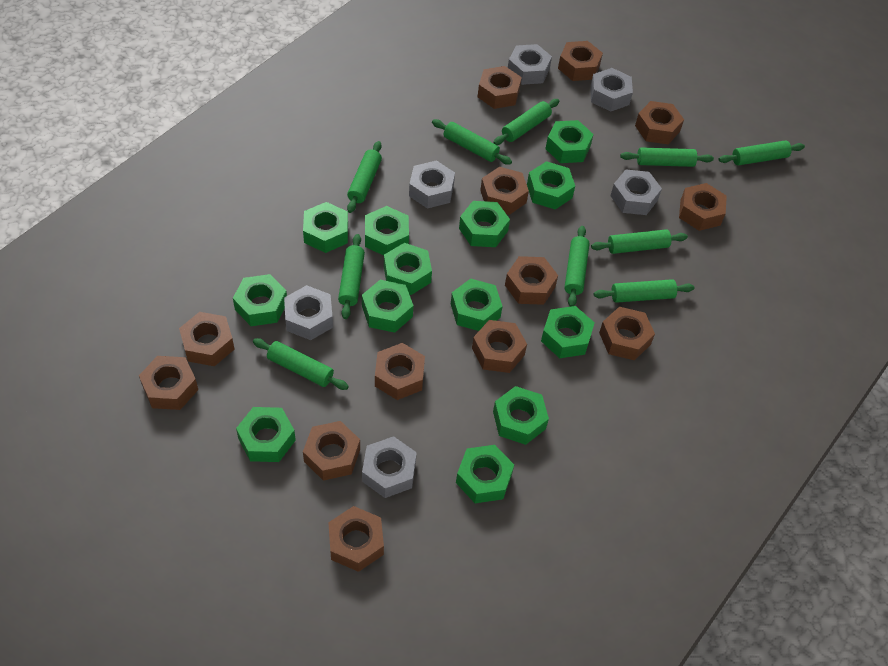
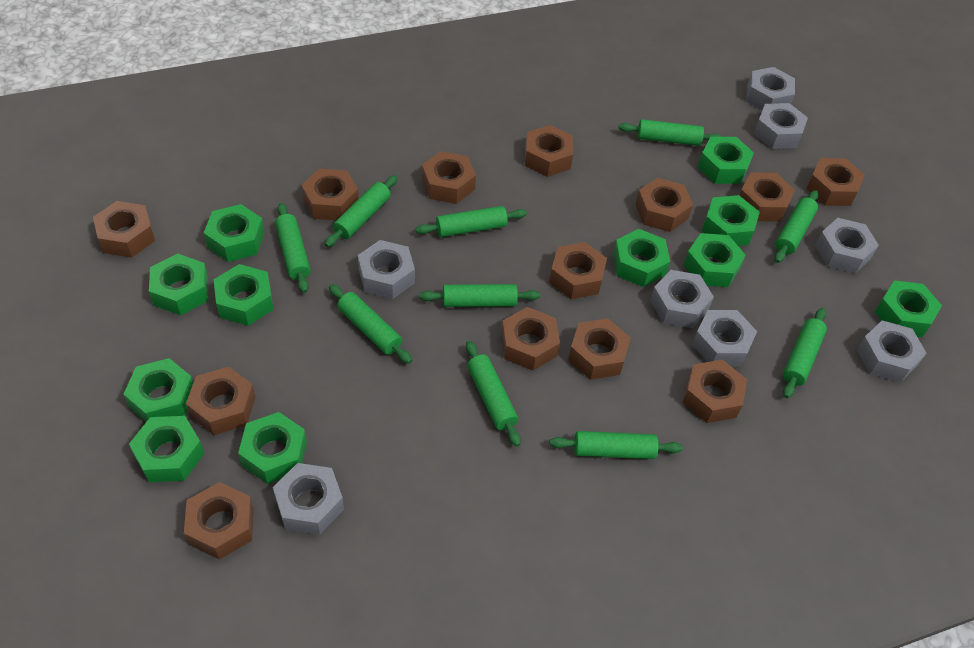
green nut: [233,274,287,326] [236,407,296,462] [303,202,348,253] [362,280,414,333] [365,206,409,255] [384,243,432,295] [451,279,503,331] [456,445,514,503] [459,201,510,247] [493,386,549,445] [527,161,575,209] [541,306,595,358] [545,120,594,163] = 13 -> [124,358,193,422] [129,416,204,482] [149,254,208,315] [204,204,265,262] [214,264,274,326] [238,412,307,484] [613,229,670,287] [684,233,746,287] [698,137,754,184] [702,195,760,246] [875,280,942,337] = 11
grey nut: [284,285,333,340] [362,436,417,498] [409,160,455,209] [508,44,552,85] [590,68,633,112] [611,170,662,215] = 6 -> [273,463,344,535] [358,240,415,299] [650,270,714,328] [692,310,757,366] [746,67,795,110] [754,103,808,149] [815,218,879,273] [857,320,926,383] = 8

